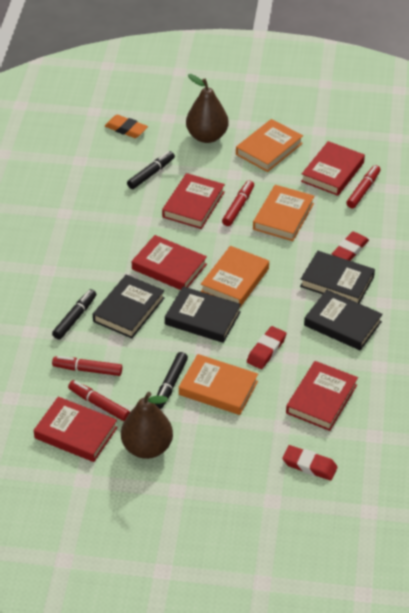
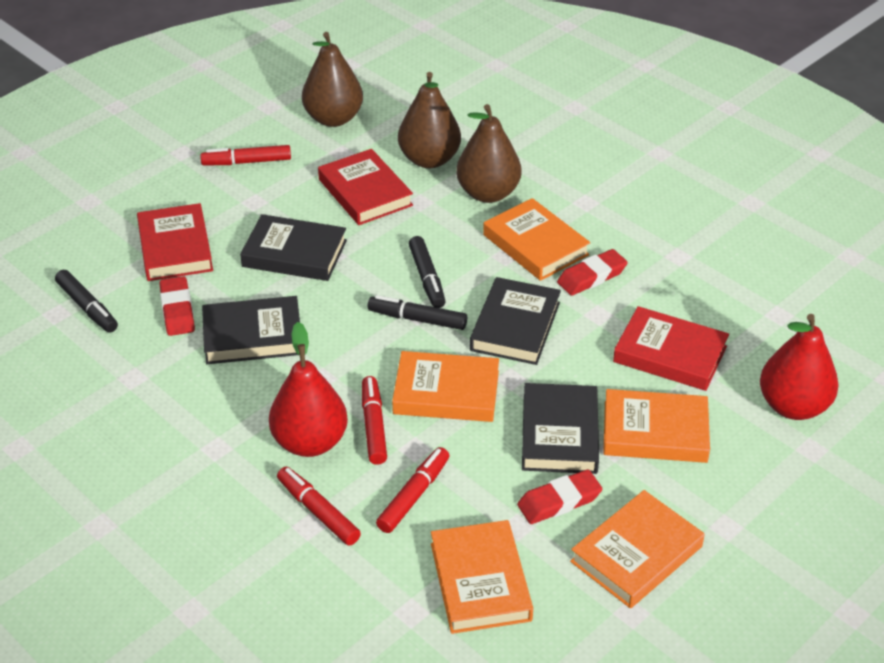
brown pear: [121,392,173,459] [186,74,229,143] = 2 -> [302,32,363,127] [398,72,461,168] [456,104,521,203] = 3
orange book: [179,354,258,415] [201,246,269,307] [236,119,303,172] [253,185,314,241] = 4 -> [392,351,499,422] [431,520,533,634] [483,198,590,281] [570,490,705,608] [603,389,710,463] = 5
orange eraser: [105,115,148,138] = 1 -> none = 0
red book: [34,397,118,462] [132,235,207,290] [162,173,225,229] [286,361,358,431] [301,141,365,196] = 5 -> [137,203,213,281] [318,149,413,225] [613,306,729,391] = 3
red pear: none = 0 -> [269,322,348,457] [760,314,839,420] = 2

